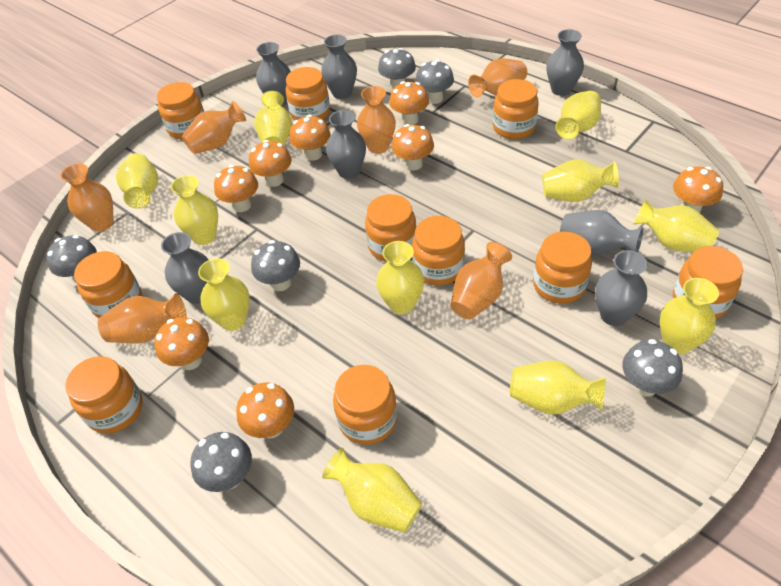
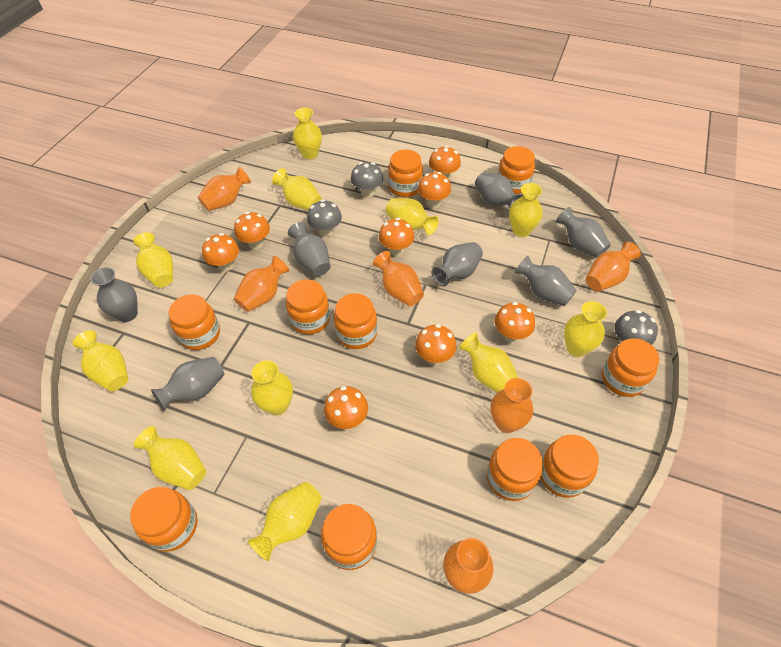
grey mushroom: [46,235,97,283] [190,432,252,492] [251,240,300,291] [378,48,416,90] [415,60,454,104] [622,339,683,397] = 6 -> [307,200,342,237] [351,162,383,198] [614,310,658,345] = 3

